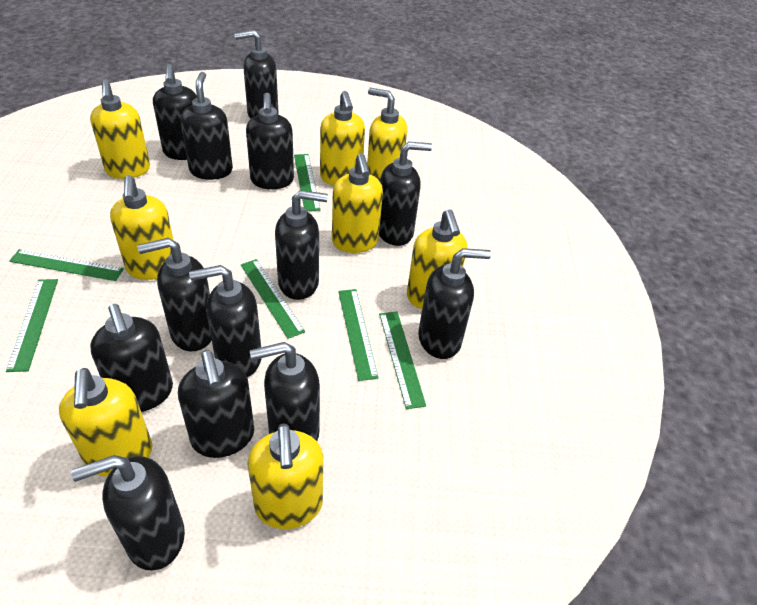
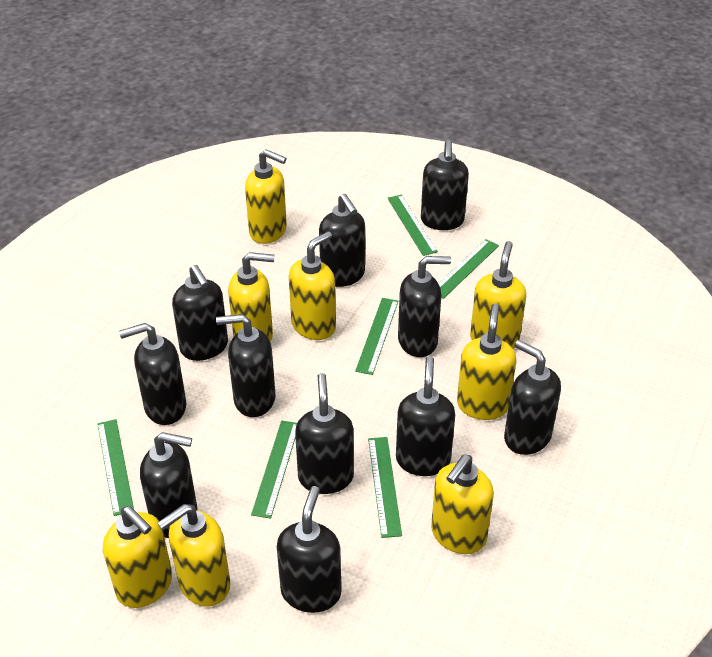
black soap dispenser: [71,455,185,571] [90,304,173,412] [137,238,212,351] [153,64,197,160] [178,350,254,458] [181,72,233,180] [189,265,262,377] [234,30,279,119] [246,93,294,189] [250,342,320,441] [275,190,328,300] [379,142,432,246] [418,248,491,359] = 13 -> [119,323,186,425] [140,432,197,538] [172,265,228,361] [216,314,275,417] [277,486,341,613] [295,373,354,494] [319,194,365,287] [396,356,455,476] [398,256,451,357] [421,140,469,230] [504,340,561,455] = 11

